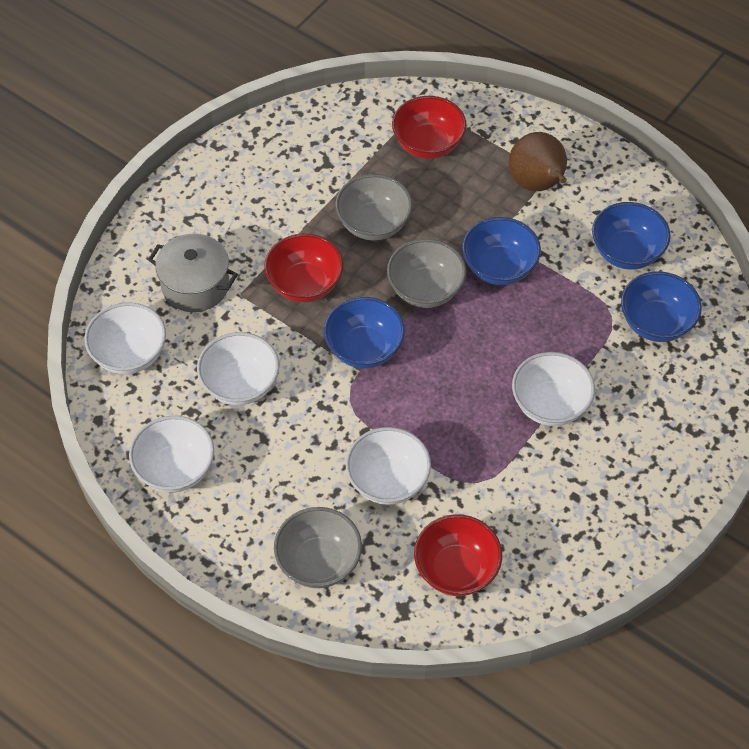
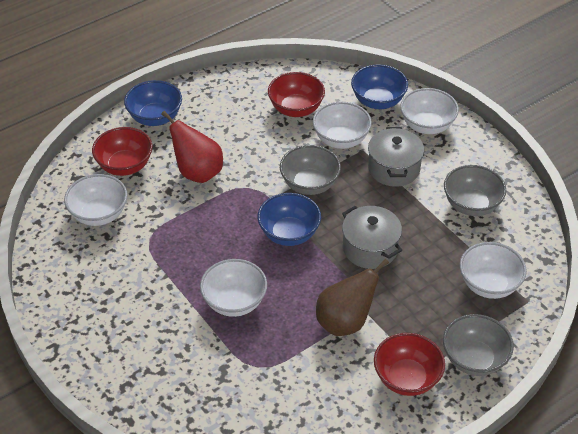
blue bowl: [324,297,405,368] [462,217,541,285] [592,202,670,270] [621,271,702,342] = 4 -> [124,80,182,126] [258,193,321,246] [351,64,408,109] = 3
grey pot: [148,234,238,312] = 1 -> [342,206,402,269] [368,127,424,187] = 2
red pear: none = 0 -> [161,111,223,183] = 1

